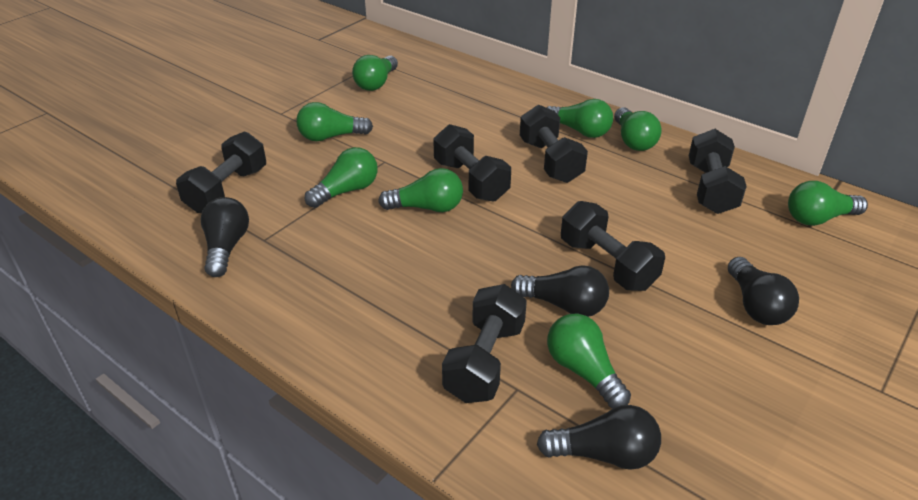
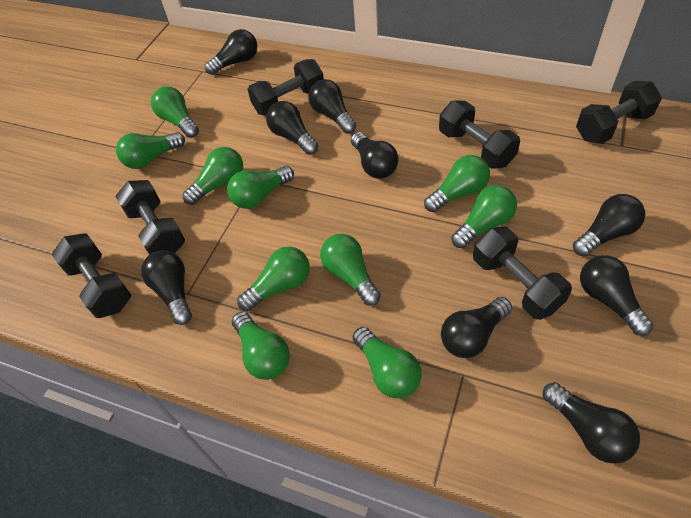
black light bulb: [201,197,249,277] [511,265,609,317] [537,405,661,470] [728,257,799,325] = 4 -> [141,250,192,325] [205,29,257,75] [266,101,318,155] [308,79,356,134] [351,132,398,179] [441,297,512,358] [543,382,640,464] [573,194,645,256] [580,255,653,336] = 9
green light bulb: [296,102,373,141] [305,147,377,208] [352,55,398,91] [378,168,463,212] [546,99,613,138] [547,314,631,409] [614,107,662,151] [788,181,868,226] = 8 -> [116,132,185,169] [151,86,199,138] [182,147,243,205] [227,166,294,209] [232,312,290,380] [237,246,310,311] [320,234,381,306] [352,327,422,399] [424,155,490,212] [451,185,517,248] = 10

